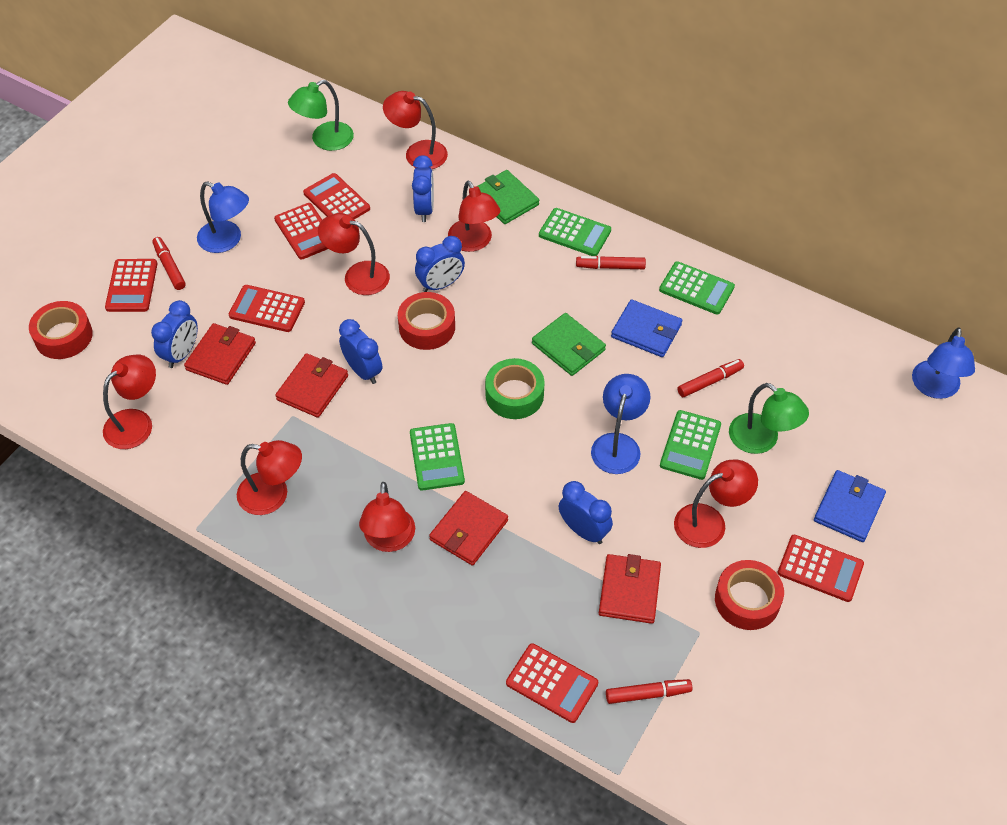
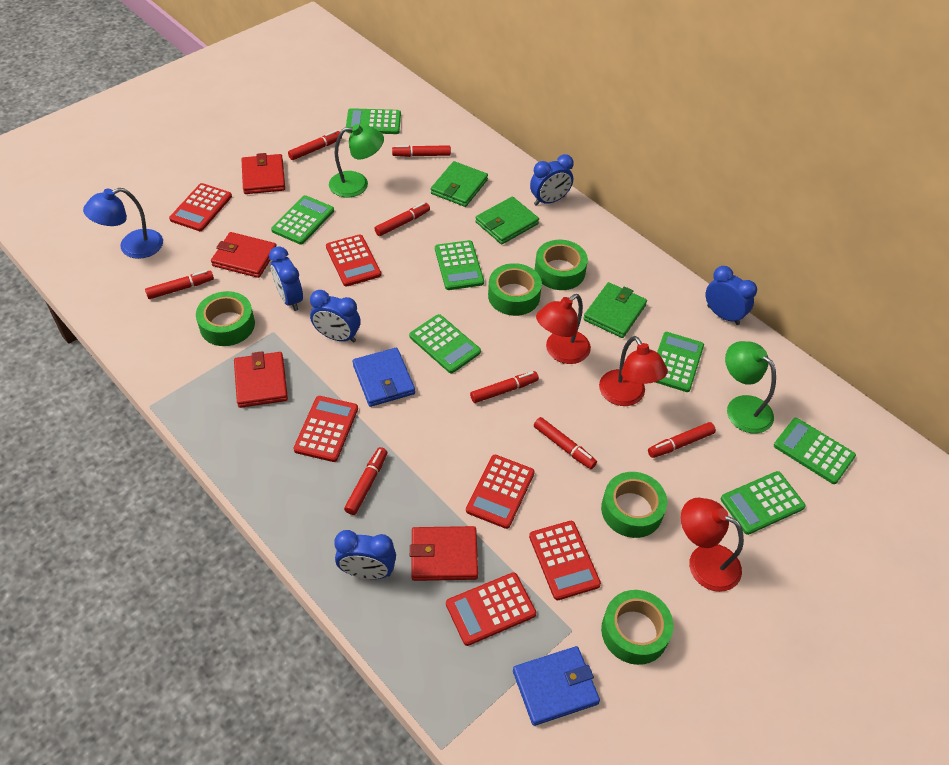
blue lamp: [197,182,249,253] [591,374,650,474] [912,328,975,399] = 3 -> [83,188,163,259] = 1
green calculator: [410,423,465,491] [539,208,611,256] [659,261,735,314] [660,410,721,480] = 4 -> [271,195,334,245] [346,108,401,134] [409,314,481,373] [435,240,484,290] [655,332,704,392] [721,471,806,535] [774,418,856,484] = 7
green tape: [485,358,545,419] = 1 -> [196,291,255,346] [488,263,542,316] [535,240,588,290] [601,472,667,538] [601,590,673,665] = 5
green wallet: [477,170,539,224] [532,313,606,376] = 2 -> [431,161,488,207] [475,196,539,244] [583,282,647,338] = 3
red lamp: [103,355,156,449] [237,440,302,515] [318,213,390,295] [359,482,415,552] [383,91,448,169] [448,181,500,252] [674,460,758,548] = 7 -> [536,294,591,364] [599,336,668,406] [681,498,744,592] = 3
red marker: [152,237,186,290] [576,256,646,269] [606,679,692,704] [678,359,744,397] = 4 -> [145,270,214,299] [288,130,342,160] [344,447,387,515] [374,203,430,236] [392,145,451,157] [470,371,539,403] [534,417,597,469] [648,422,716,458] = 8
red tape: [29,301,93,359] [398,292,455,350] [715,560,784,630] = 3 -> none = 0

